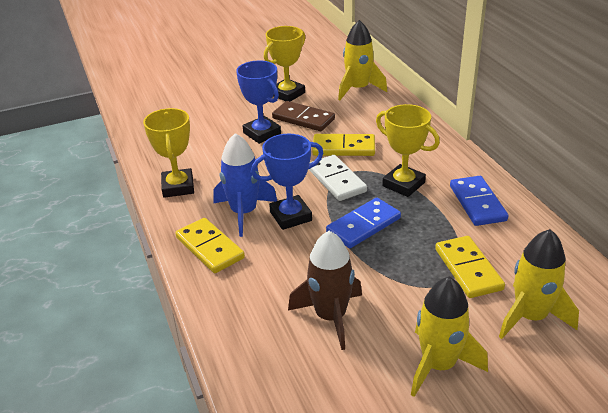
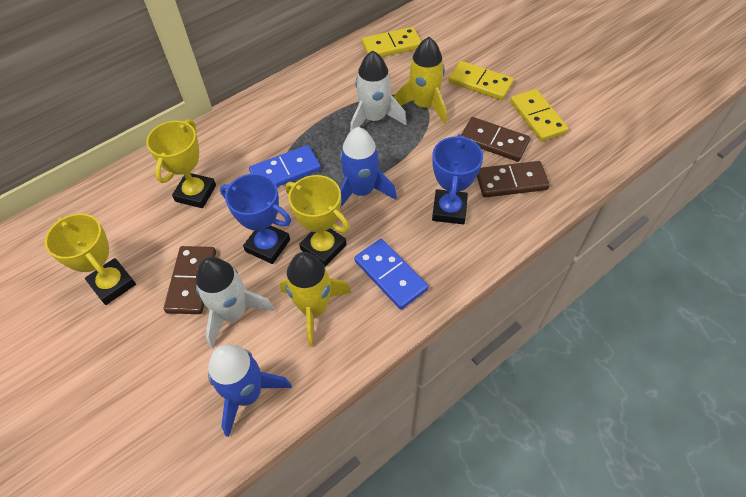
blue rocket: [213,133,277,237] = 1 -> [208,344,292,437] [340,127,397,208] = 2
brown domino: [272,101,335,131] = 1 -> [164,246,216,314] [461,117,530,162] [477,161,550,198] = 3
brown rocket: [288,231,362,350] = 1 -> none = 0
white domino: [308,155,367,201] = 1 -> none = 0
white rocket: none = 0 -> [196,257,274,348] [350,51,407,131] = 2
yellow rocket: [338,20,387,100] [411,277,488,397] [499,229,579,339] = 3 -> [280,252,351,347] [394,37,446,124] = 2

